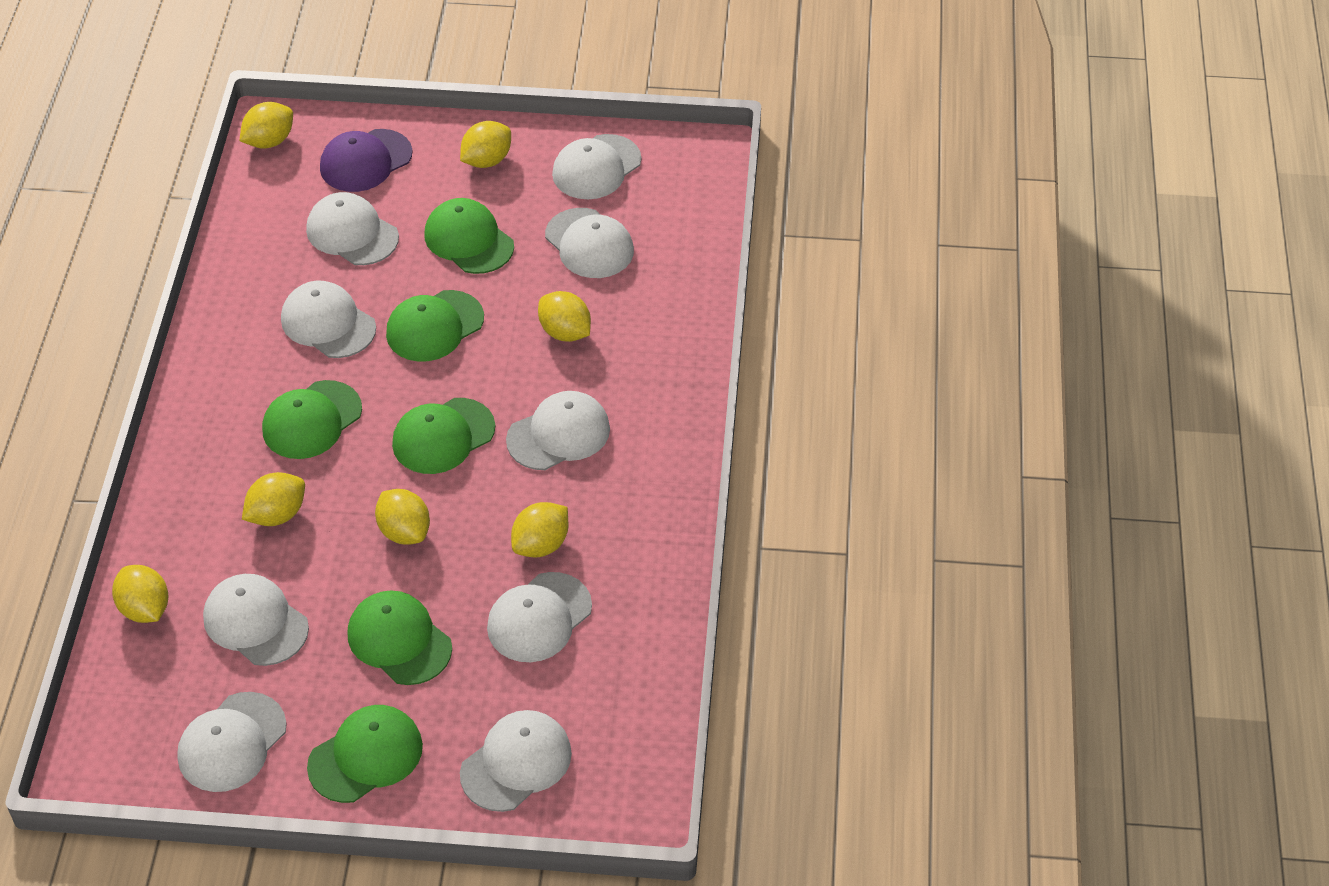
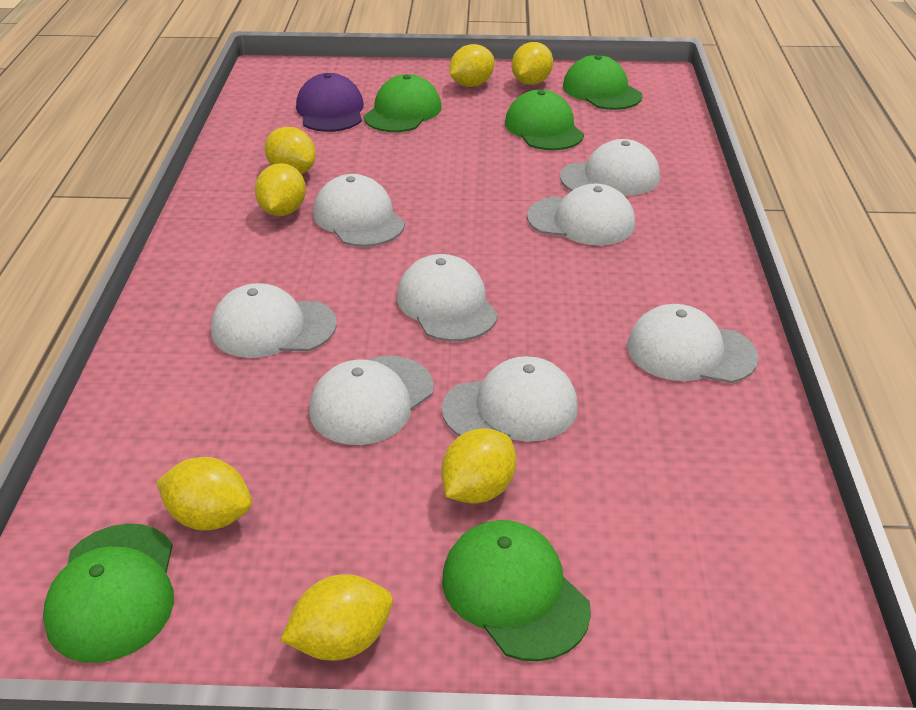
green cap: [262,380,362,459] [307,705,423,803] [347,590,452,685] [386,290,484,362] [392,398,495,474] [424,198,514,274] = 6 -> [43,524,174,663] [364,74,442,132] [442,520,591,662] [505,90,584,150] [563,55,642,110] = 5
white cap: [177,692,287,792] [203,574,309,666] [281,281,376,358] [306,192,399,265] [460,710,572,812] [487,572,592,662] [506,391,610,470] [545,208,634,278] [552,134,641,199] = 9 -> [211,283,337,358] [309,356,434,445] [313,174,405,247] [397,254,498,341] [442,356,578,442] [527,183,635,245] [560,139,660,196] [627,304,759,383] = 8

